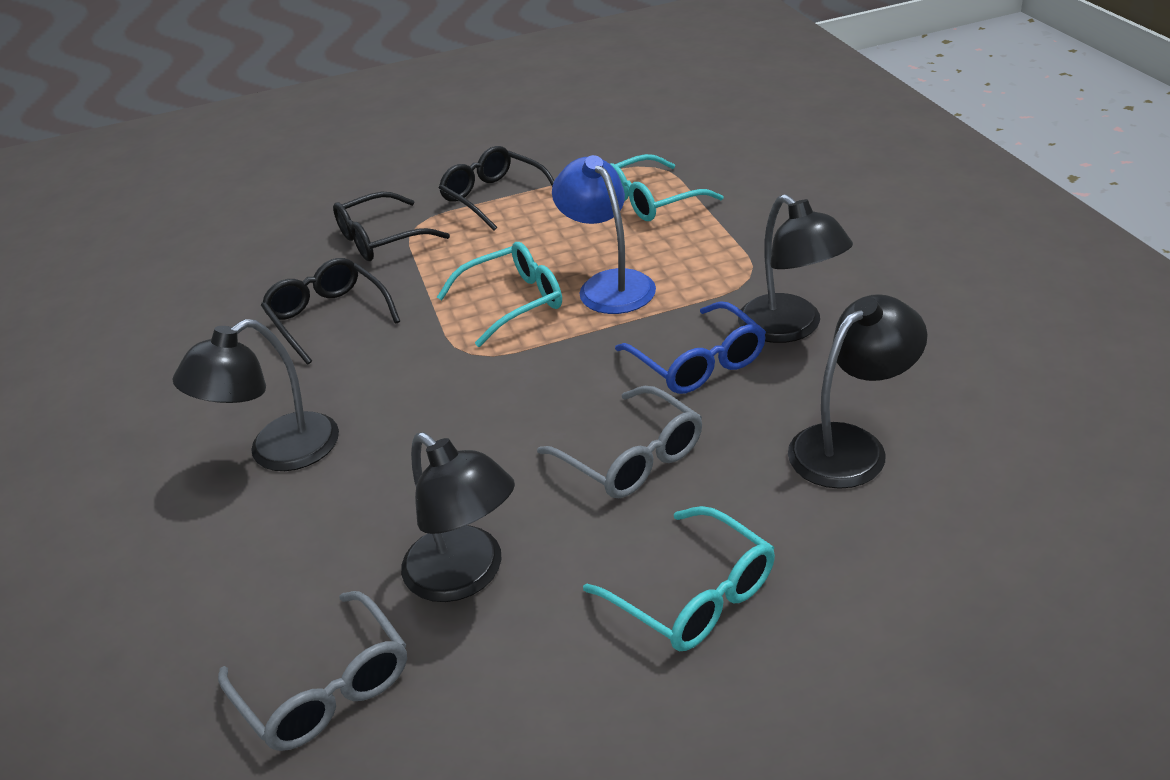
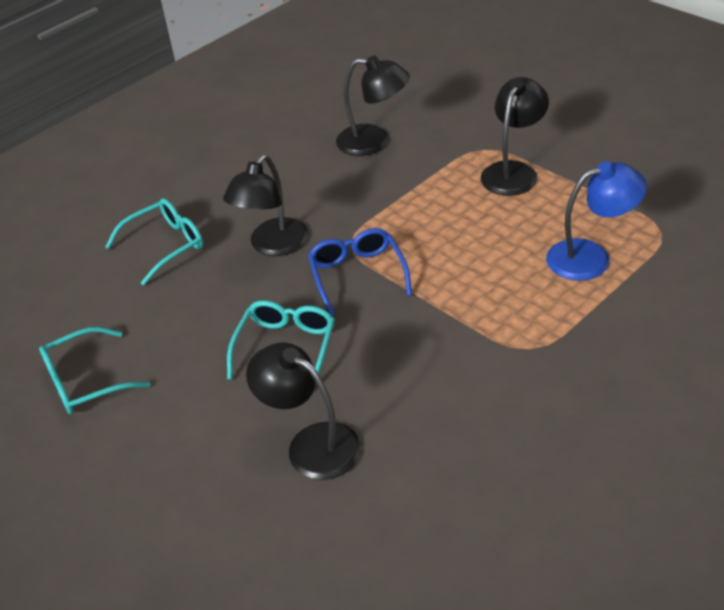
black glasses: [261,258,400,364] [333,192,450,261] [439,146,554,230] = 3 -> none = 0
grey glasses: [218,591,407,751] [537,386,702,498] = 2 -> none = 0

